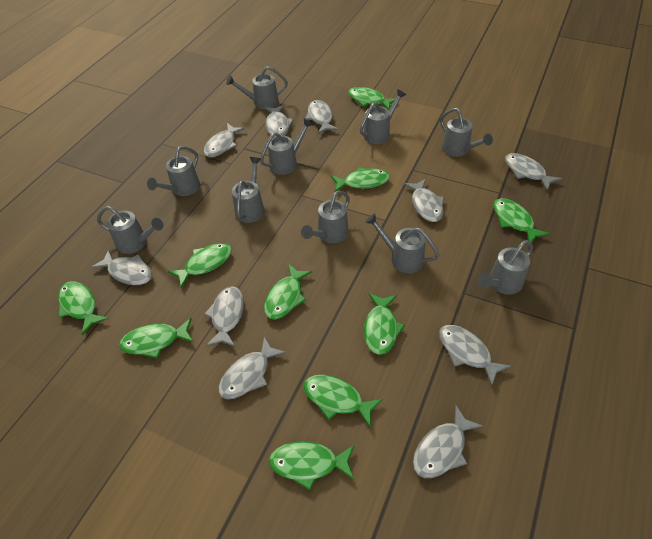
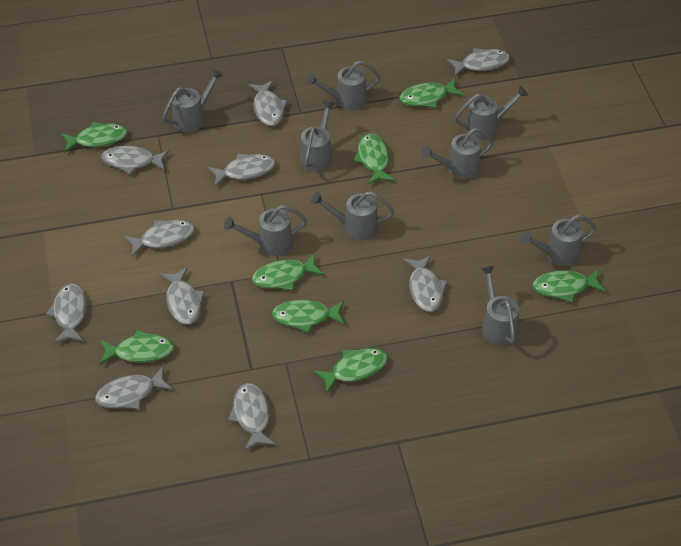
green fish: [58,282,109,335] [119,318,193,359] [168,243,232,288] [264,264,312,319] [269,441,354,490] [303,375,383,427] [331,167,390,191] [348,87,396,110] [364,293,405,355] [493,198,550,243] = 10 -> [61,122,127,153] [100,330,174,365] [252,253,324,290] [272,299,345,333] [313,348,388,394] [353,134,394,184] [400,78,464,108] [533,269,606,302] = 8
grey watering can: [97,206,164,254] [147,146,200,196] [226,66,288,109] [232,157,265,223] [260,119,313,175] [301,190,350,243] [360,89,406,144] [365,213,440,273] [440,108,493,157] [478,240,533,294] = 10 -> [162,69,224,132] [224,205,307,256] [300,101,335,172] [306,61,380,110] [311,191,394,240] [421,128,494,179] [454,86,528,140] [480,265,519,345] [520,214,597,266] = 9

